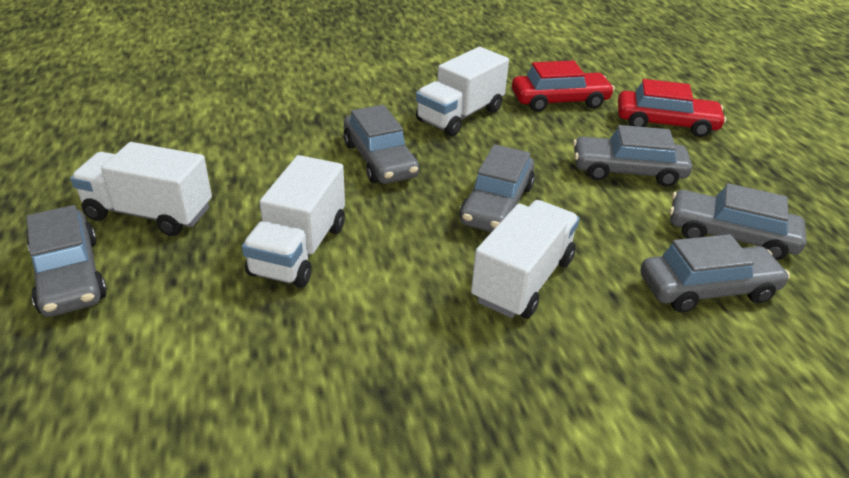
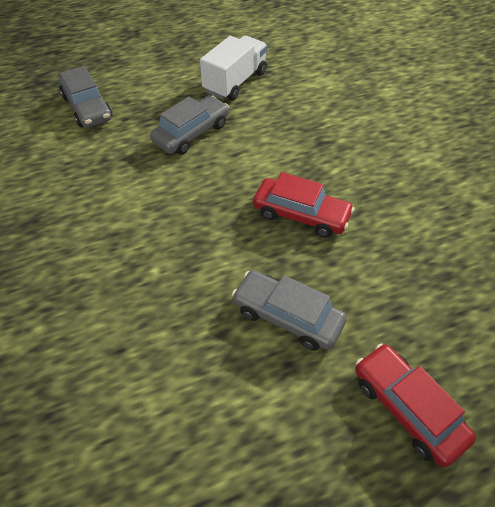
grey car: [26,205,107,317] [344,105,419,184] [460,144,535,232] [573,125,692,187] [640,234,790,313] [669,183,806,260] = 6 -> [59,66,112,128] [150,95,229,154] [232,270,347,351] = 3
white truck: [70,142,212,236] [242,155,345,288] [416,47,509,136] [471,200,580,319] = 4 -> [200,35,267,100] = 1

